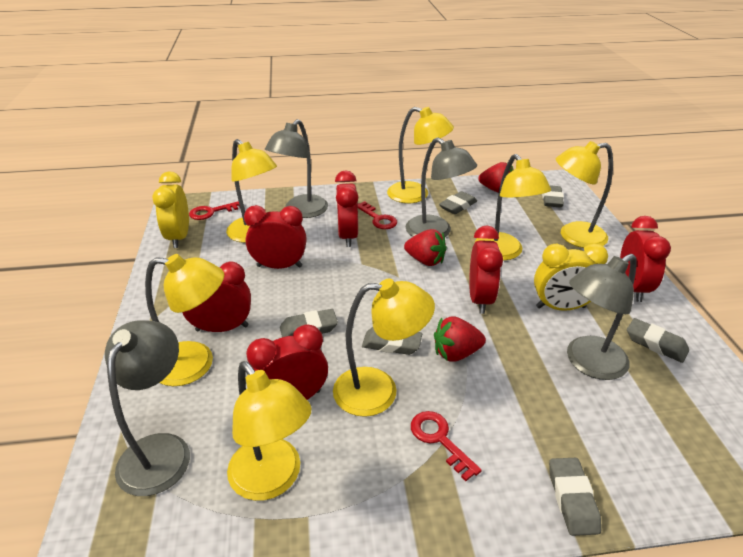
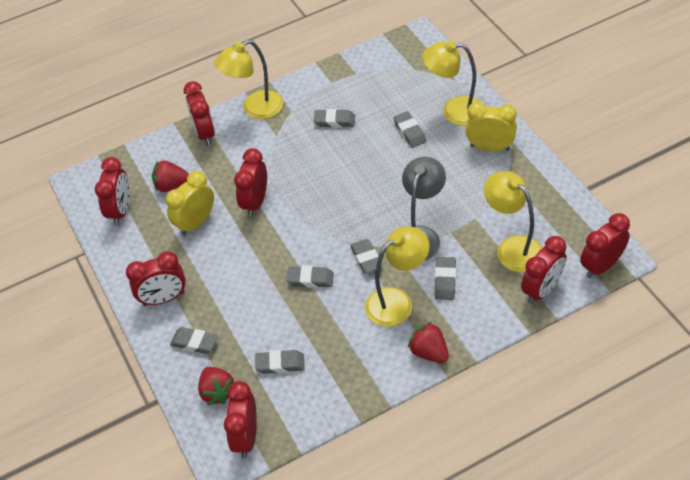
grey eraser: [280,309,338,337] [362,327,422,355] [439,191,477,214] [542,185,564,208] [549,458,601,536] [627,318,689,363] = 6 -> [170,327,218,354] [255,350,305,374] [286,266,334,288] [314,109,355,128] [350,239,383,273] [393,111,426,148] [435,257,456,300] = 7
grey lamp: [105,320,190,496] [265,119,328,218] [406,138,477,237] [567,254,637,380] = 4 -> [402,157,446,261] = 1
red clock: [182,262,251,332] [244,205,307,269] [246,324,328,400] [335,170,358,247] [469,226,503,314] [620,216,671,302] = 6 -> [95,157,130,225] [126,251,186,306] [183,81,215,146] [224,381,257,458] [234,148,267,217] [521,236,567,304] [580,213,630,278] = 7
red key: [189,201,245,220] [358,201,397,229] [411,411,482,481] = 3 -> none = 0
yellow lamp: [145,254,224,386] [226,139,277,243] [227,361,311,501] [333,278,435,417] [387,107,454,203] [475,154,551,260] [556,141,613,248] = 7 -> [215,40,283,119] [365,227,430,327] [422,41,480,126] [484,171,542,272] = 4

